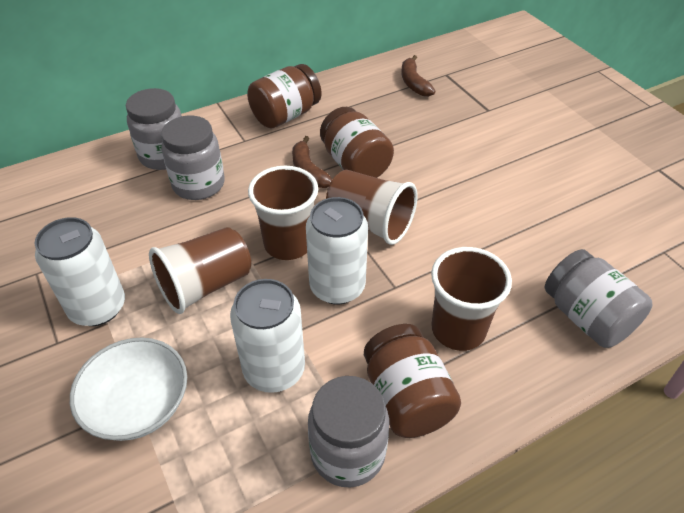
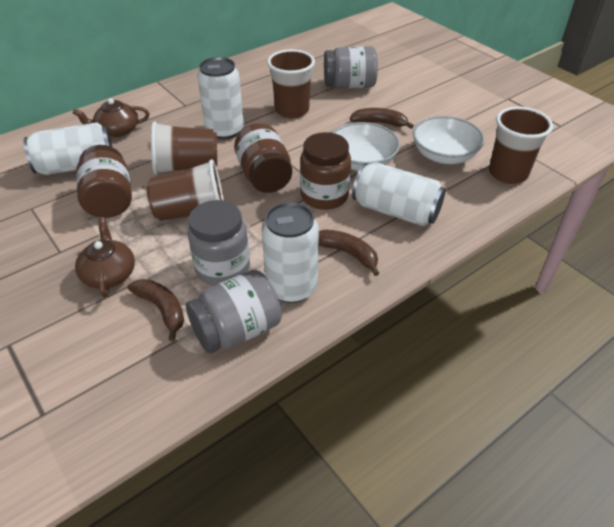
brown banana: [292,136,332,188] [401,55,436,97] = 2 -> [128,279,184,341] [319,229,380,276] [350,108,414,129] = 3
brown teapot: none = 0 -> [73,98,149,137] [75,217,135,297] = 2
grey jar: [126,88,181,170] [161,116,224,200] [308,376,389,487] [545,249,652,348] = 4 -> [186,270,282,353] [188,200,250,286] [324,46,378,89] = 3
white bowl: [70,338,187,441] = 1 -> [332,122,400,171] [413,116,485,164] = 2
white can: [35,217,125,326] [230,279,305,393] [306,197,368,304] = 3 -> [24,122,112,175] [197,57,244,139] [261,202,319,303] [352,162,446,226] = 4

